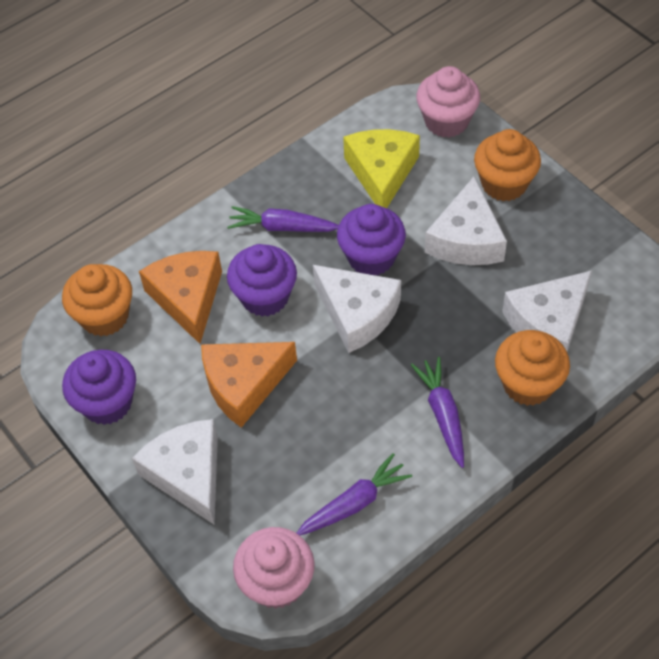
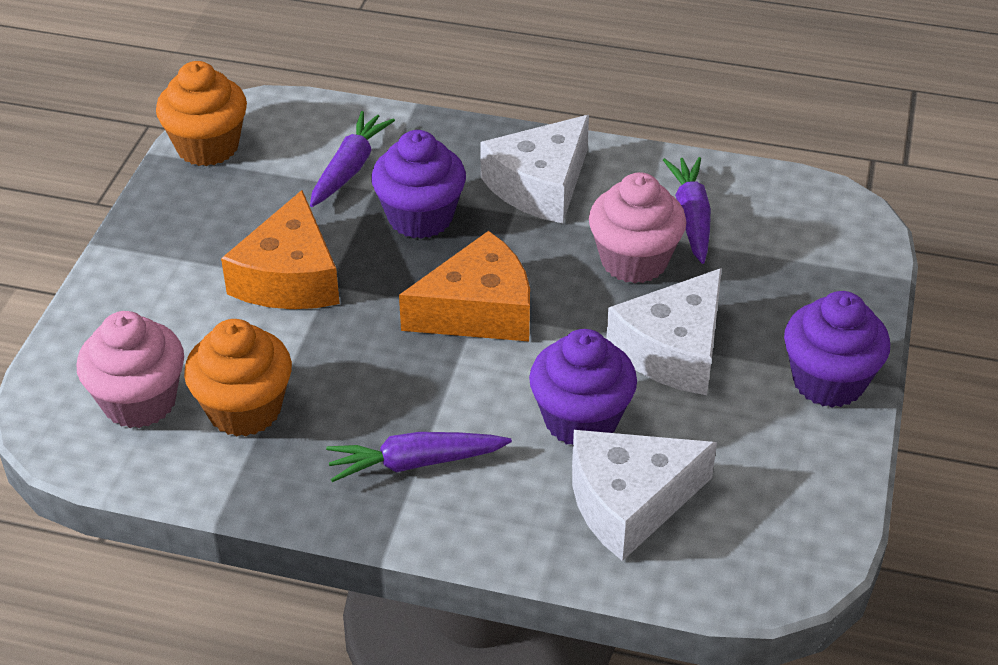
orange cupcake: [62,264,132,336] [474,129,541,201] [495,330,570,406] = 3 -> [156,61,247,166] [184,319,292,437] = 2
white cheese: [132,419,218,524] [313,265,401,353] [425,176,507,265] [502,271,592,352] = 4 -> [480,115,589,223] [572,430,717,561] [606,268,722,395] = 3
yellow cheese: [343,129,420,208] = 1 -> none = 0

